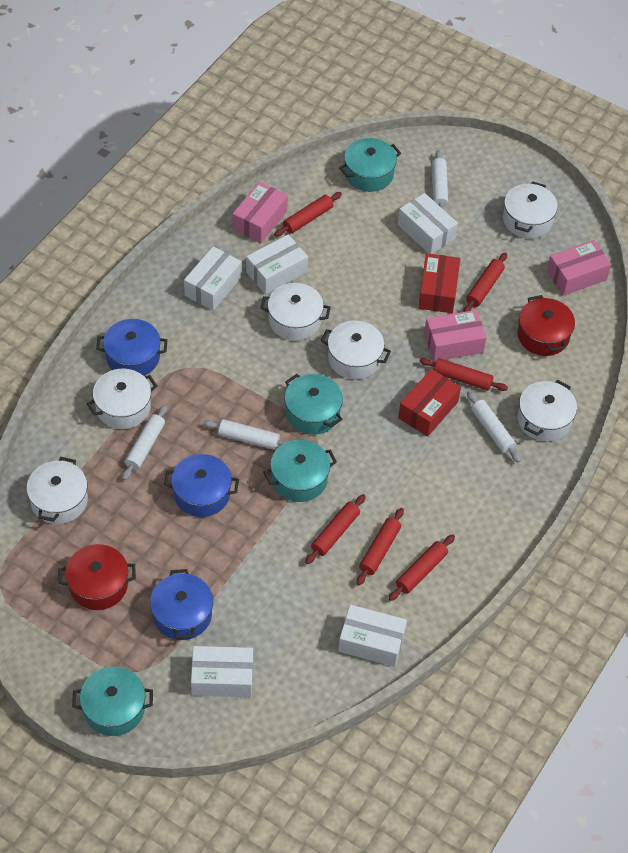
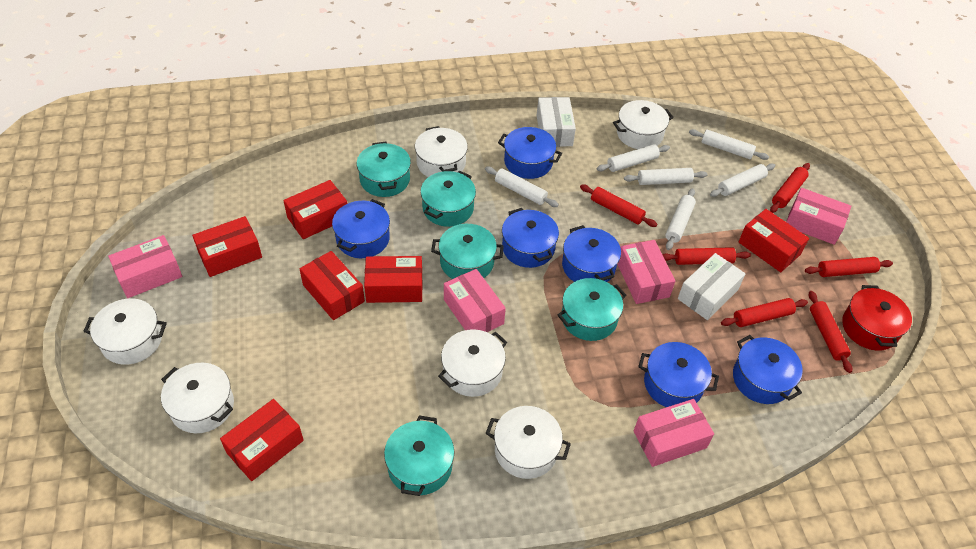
blue pot: [96,319,168,376] [150,569,213,640] [164,454,239,517] = 3 -> [332,199,390,258] [498,127,562,179] [502,208,559,268] [562,225,621,282] [638,342,719,407] [733,335,803,404] = 6
pink box: [233,182,288,243] [424,310,487,362] [547,240,611,296] = 3 -> [108,235,182,298] [444,269,506,332] [618,240,675,304] [634,399,714,467] [786,188,851,245] = 5
red box: [398,369,461,437] [418,253,460,313] = 2 -> [192,216,262,277] [220,399,304,481] [283,180,347,239] [299,251,365,320] [364,256,423,303] [739,209,809,272] = 6
red pot: [58,544,136,610] [517,295,575,356] = 2 -> [842,285,912,351] = 1
turquoise pot: [72,667,153,736] [263,439,337,502] [285,374,343,435] [339,138,401,192] = 4 -> [356,142,411,197] [384,415,454,496] [420,171,476,227] [431,224,504,279] [557,278,627,341] = 5
white box: [184,247,242,311] [191,646,253,697] [246,234,308,294] [338,605,407,667] [398,193,458,254] = 5 -> [537,97,576,147] [678,253,746,320] = 2
white rolling pin: [122,405,167,480] [203,419,288,450] [432,150,448,210] [467,391,521,463] = 4 -> [485,167,559,207] [596,144,670,172] [624,168,707,185] [665,188,696,250] [689,129,769,160] [710,163,775,197] = 6

